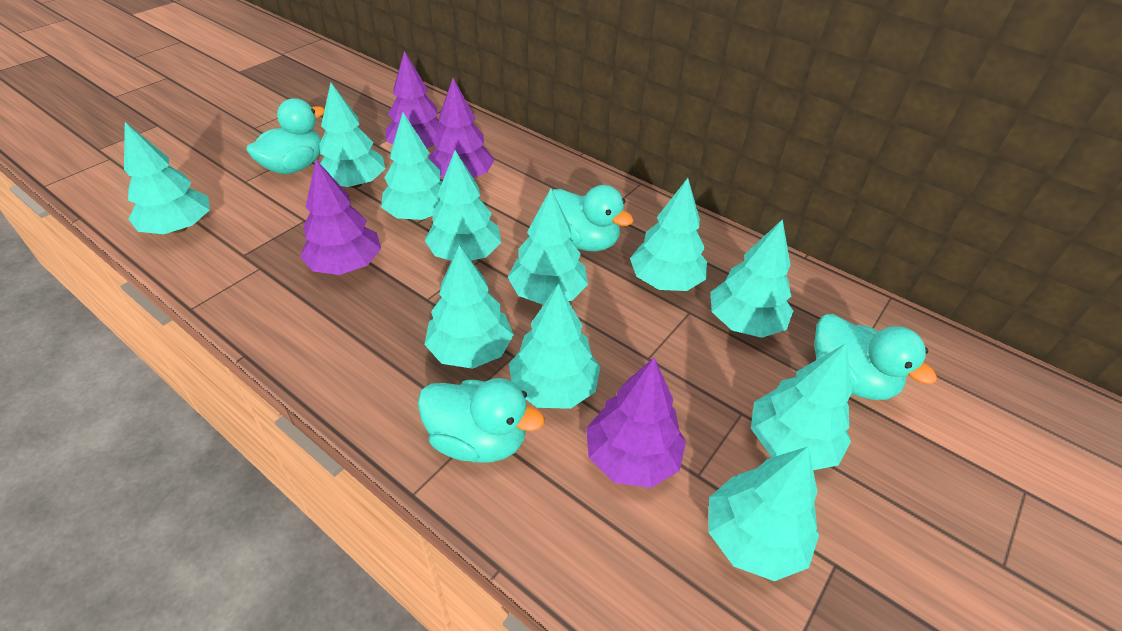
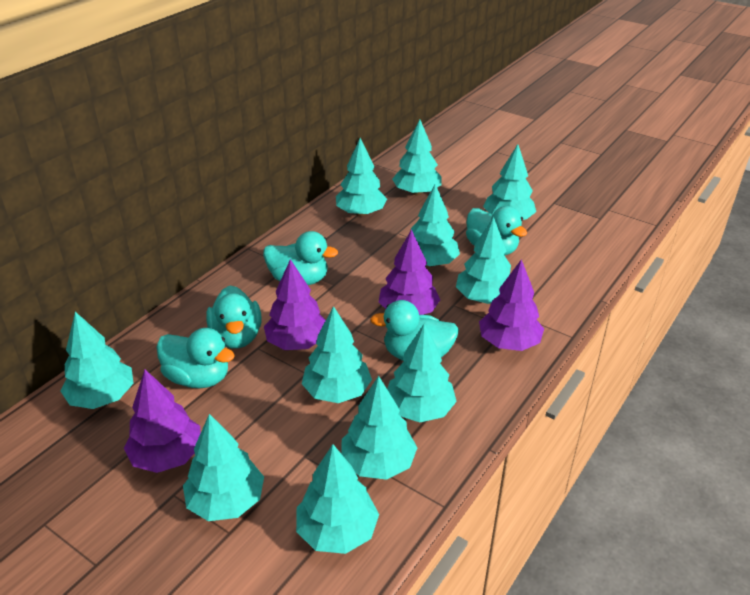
turquoise duck: [246,98,324,174] [418,378,544,463] [553,185,634,252] [814,314,937,400] = 4 -> [156,328,235,388] [206,286,262,349] [263,231,338,285] [370,300,459,361] [466,206,527,255] = 5

